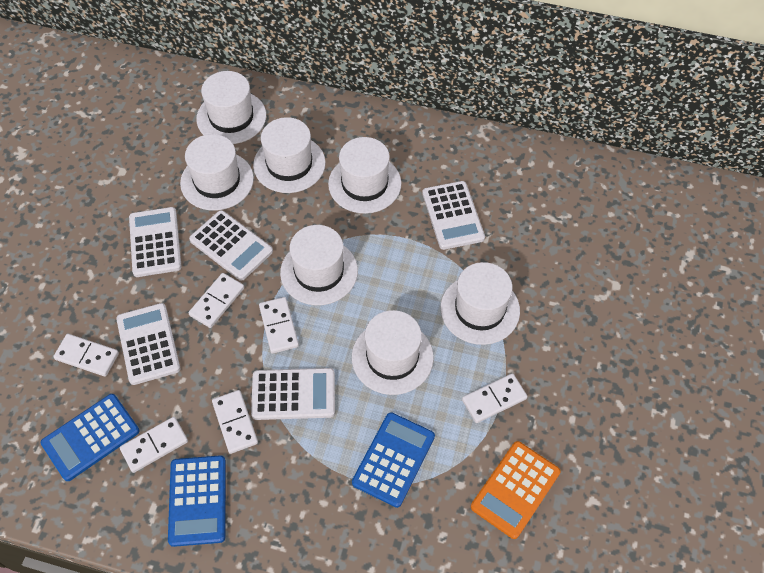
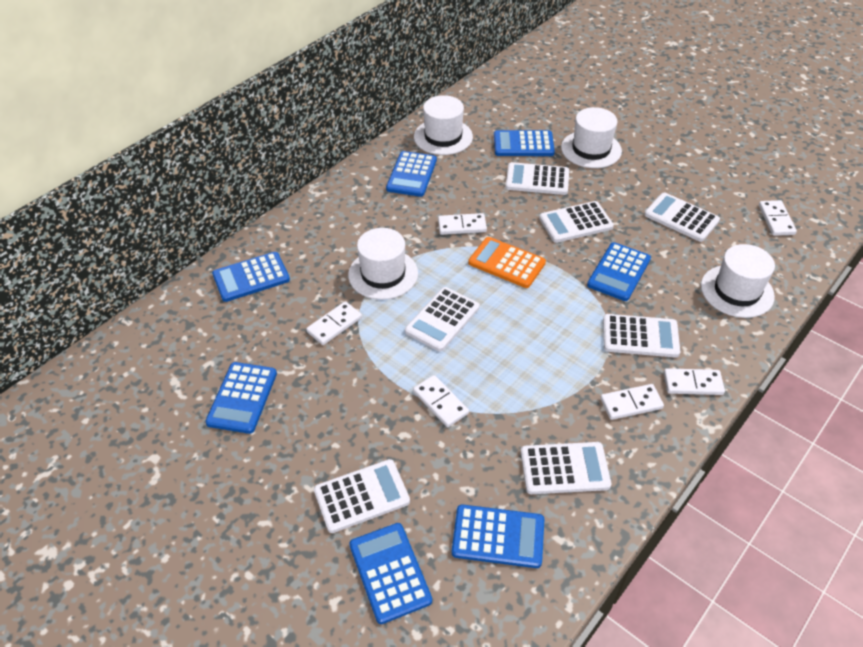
blue calculator: [41,394,140,481] [168,455,226,547] [352,412,435,508] = 3 -> [205,362,277,434] [212,252,290,302] [349,523,432,624] [386,151,437,197] [452,504,544,568] [494,130,555,156] [587,242,651,301] = 7
white calculator: [116,303,180,385] [129,207,182,277] [189,210,273,281] [251,368,335,420] [422,181,485,250] = 5 -> [314,459,410,533] [405,287,480,352] [505,162,569,195] [521,442,611,494] [539,201,614,243] [603,314,680,358] [644,192,720,242] = 7
white hat: [180,134,254,211] [196,71,266,144] [253,117,326,193] [280,225,358,305] [328,137,401,214] [352,310,434,395] [441,262,520,345] = 7 -> [348,228,418,300] [414,95,473,155] [561,107,622,168] [701,244,775,318] = 4

